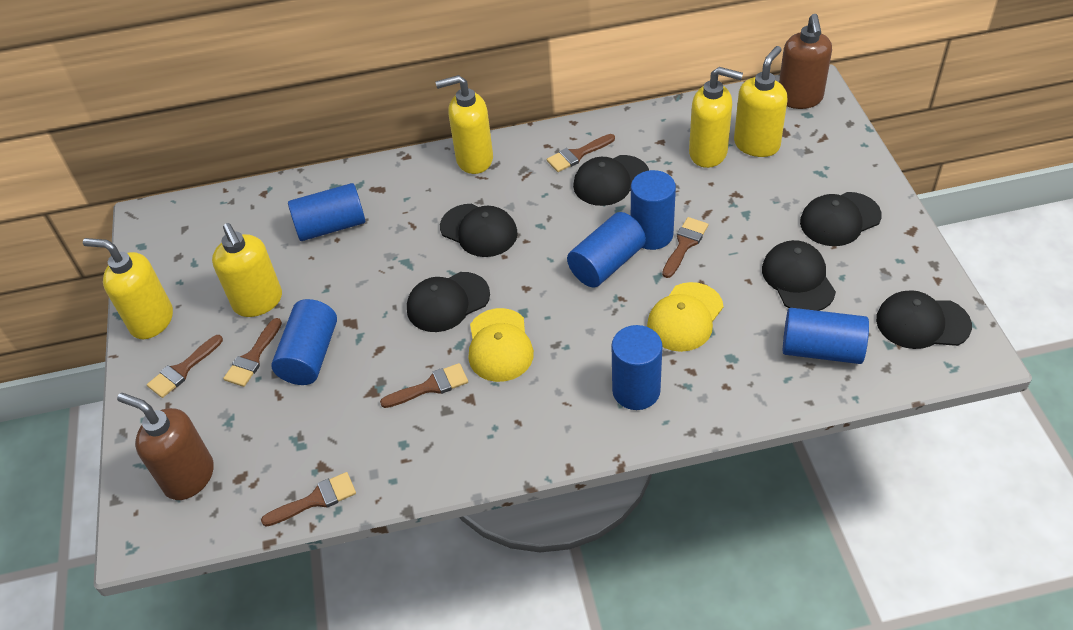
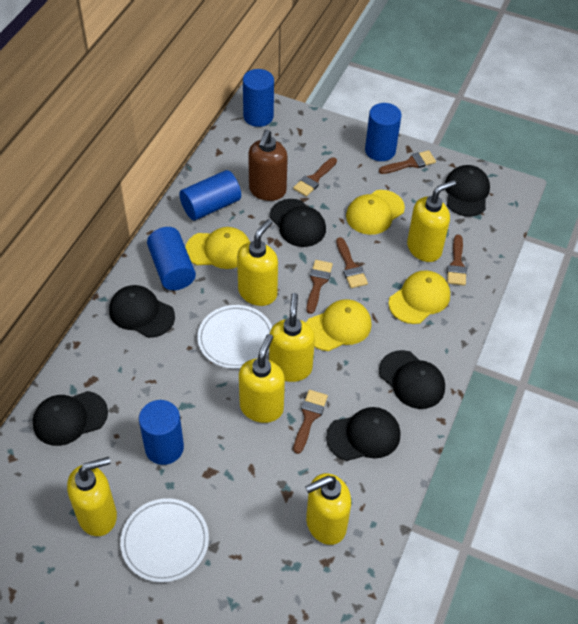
blue cylinder: [271,299,337,385] [288,183,365,241] [567,212,646,287] [612,325,662,410] [631,170,676,250] [783,308,869,364] = 6 -> [139,400,184,465] [147,227,196,290] [179,170,241,221] [243,69,274,127] [365,103,402,161] = 5
brown soap dispenser: [117,393,214,500] [779,14,832,109] = 2 -> [248,130,288,201] = 1
white plate: none = 0 -> [120,498,209,583] [197,305,272,369] = 2
yellow cap: [469,308,534,382] [647,282,724,352] = 2 -> [185,227,250,269] [306,299,372,351] [346,190,405,235] [388,270,450,324] = 4
yellow soap dispenser: [83,238,173,339] [212,223,282,317] [436,75,493,174] [689,67,743,168] [734,46,787,157] = 5 -> [67,457,117,536] [237,219,278,306] [239,334,285,423] [269,293,315,382] [305,473,351,545] [407,180,456,262] = 6

